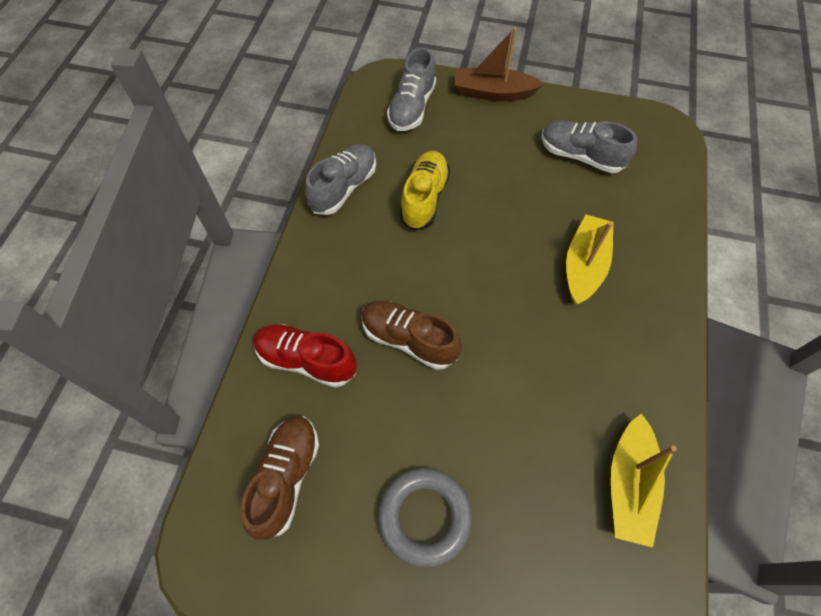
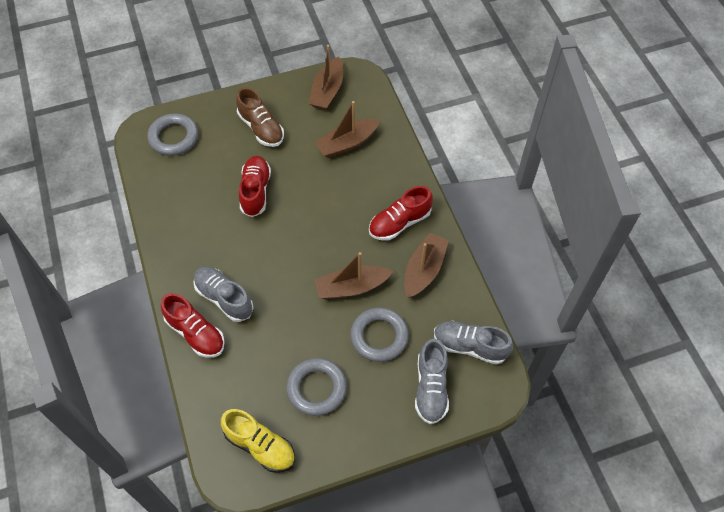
brown boat: [455,27,544,101] = 1 -> [309,45,343,110] [314,101,380,158] [315,252,393,299] [404,233,449,298] = 4
brown shoe: [241,416,319,540] [361,300,462,370] = 2 -> [236,87,284,147] = 1
grey ring: [378,468,472,568] = 1 -> [147,113,198,156] [286,358,347,416] [350,307,409,362] = 3
red shoe: [253,324,357,388] = 1 -> [161,293,225,358] [239,156,271,217] [369,186,433,241] = 3
yellow boat: [566,214,613,304] [611,413,677,547] = 2 -> none = 0

